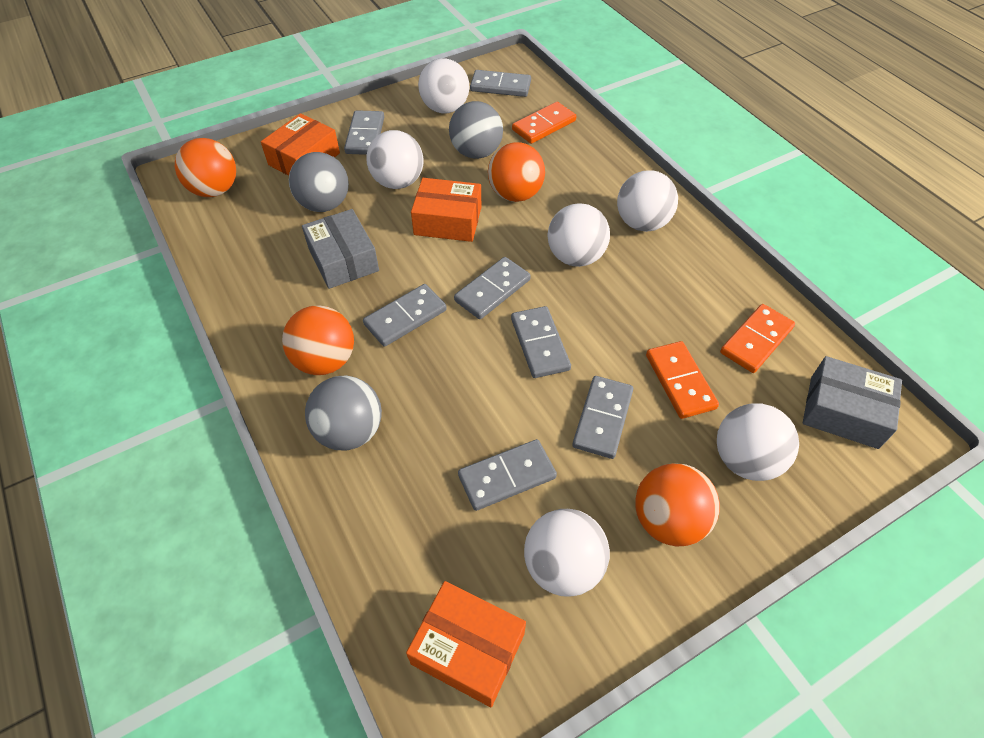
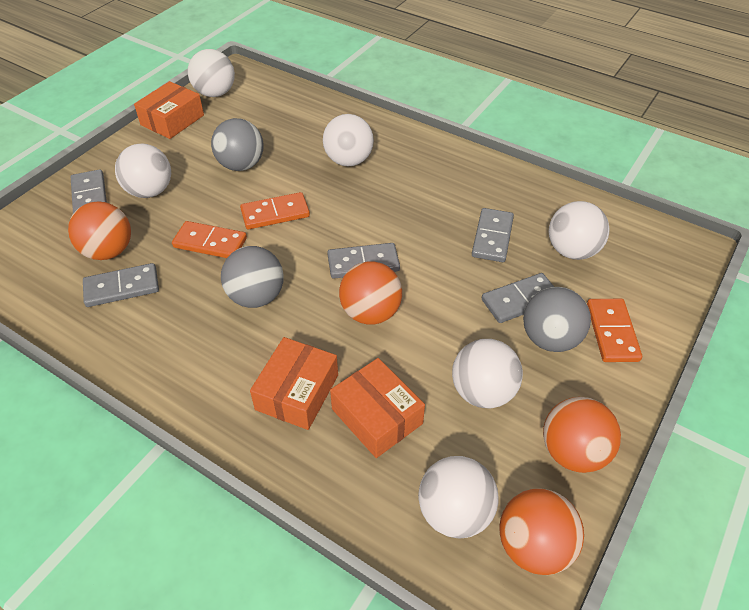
grey box: [302,209,379,289] [803,356,902,449] = 2 -> none = 0
grey domino: [344,110,384,155] [363,284,447,347] [454,257,531,319] [458,439,557,511] [470,70,531,97] [511,306,571,378] [572,376,633,459] = 7 -> [71,169,107,213] [83,263,159,307] [327,243,400,279] [472,208,514,262] [482,273,554,323] = 5

